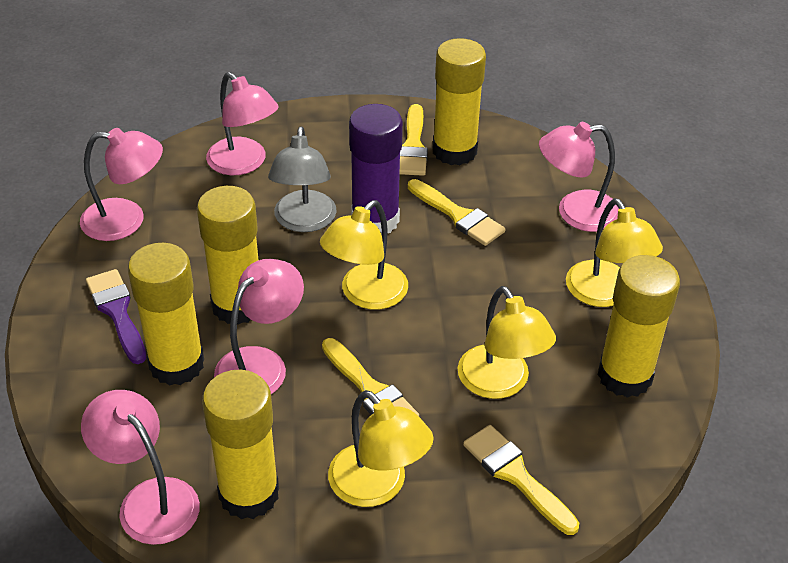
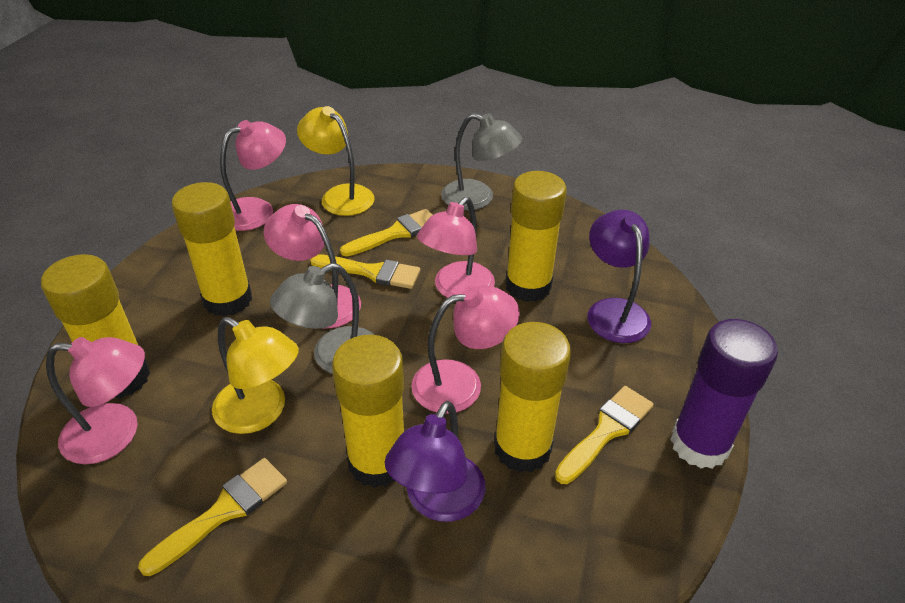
grey lamp: [268,126,337,232] = 1 -> [270,263,374,374] [441,113,522,210] = 2
purple brush: [86,269,146,364] = 1 -> none = 0
purple lamp: none = 0 -> [384,401,486,522] [587,210,651,343] = 2
yellow lamp: [320,200,408,310] [328,390,434,507] [458,286,556,399] [566,198,663,307] = 4 -> [212,317,299,434] [297,106,375,216] = 2

